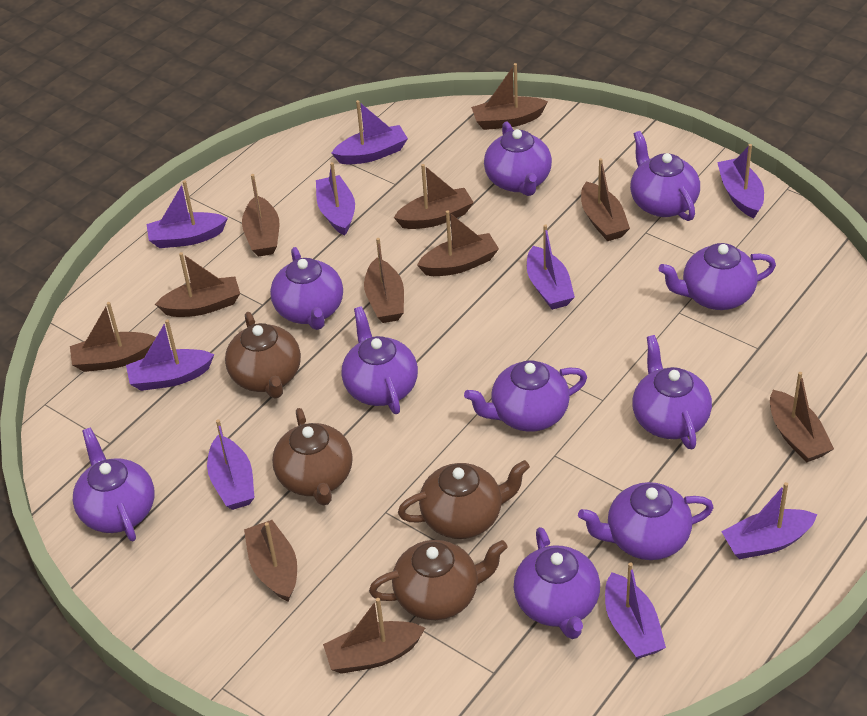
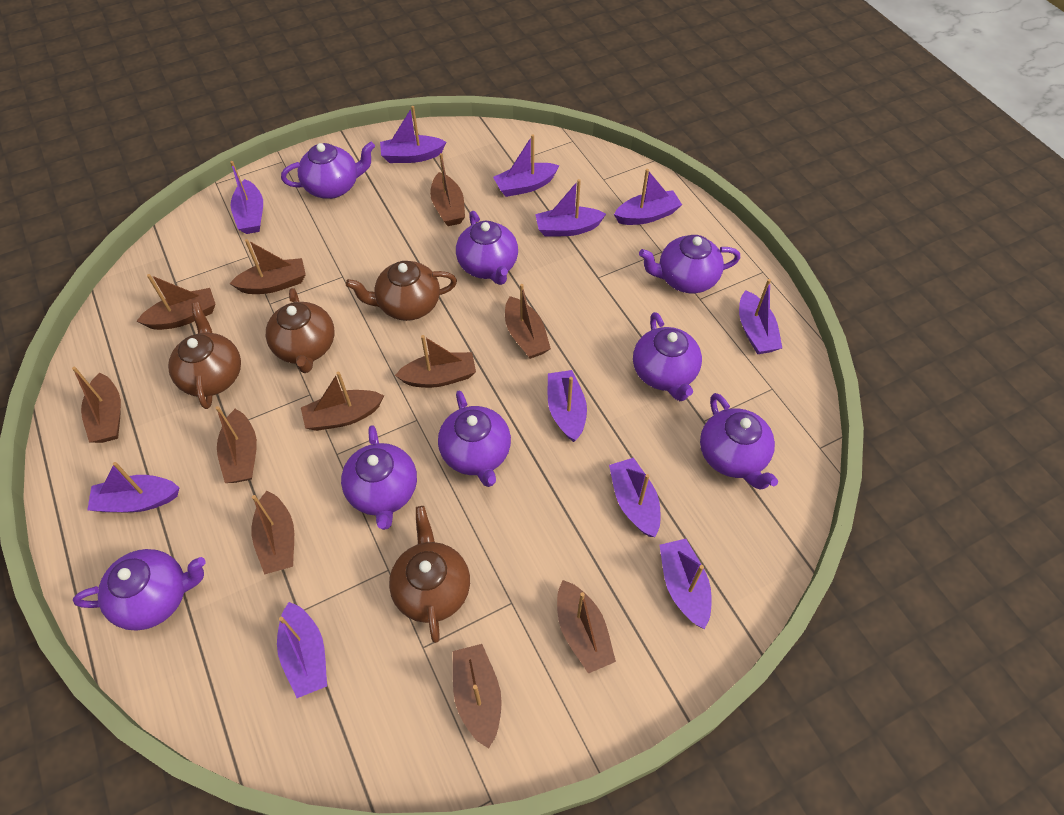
purple boat: [126,319,215,391] [147,181,228,248] [207,419,254,510] [316,162,355,236] [331,100,408,164] [527,224,575,310] [605,562,666,659] [717,144,764,218] [721,482,817,559] = 9 -> [87,462,179,512] [230,161,263,234] [277,602,327,698] [380,106,446,163] [493,134,559,197] [535,179,606,237] [548,370,587,442] [609,458,661,537] [614,169,682,225] [659,539,712,629] [739,279,782,354] = 11
purple teapot: [73,427,154,541] [270,247,343,330] [341,306,418,414] [464,360,587,432] [484,121,552,196] [513,527,600,639] [578,482,714,560] [630,131,700,221] [632,335,712,449] [658,243,776,310] = 10 -> [73,549,206,630] [281,142,375,199] [341,425,417,530] [438,390,511,487] [456,211,518,285] [633,312,702,401] [639,235,740,293] [700,393,778,490] = 8

